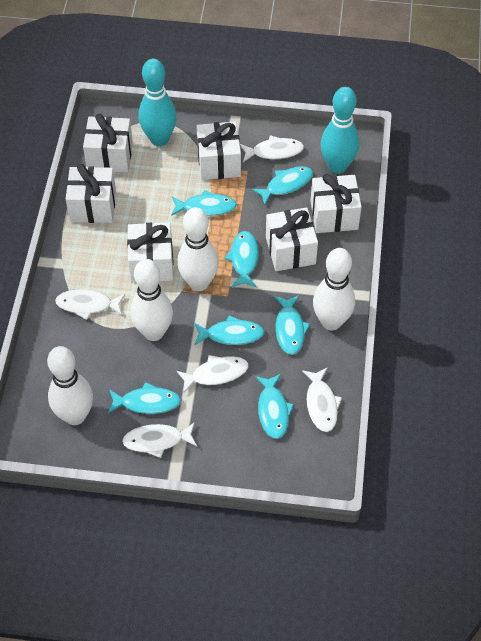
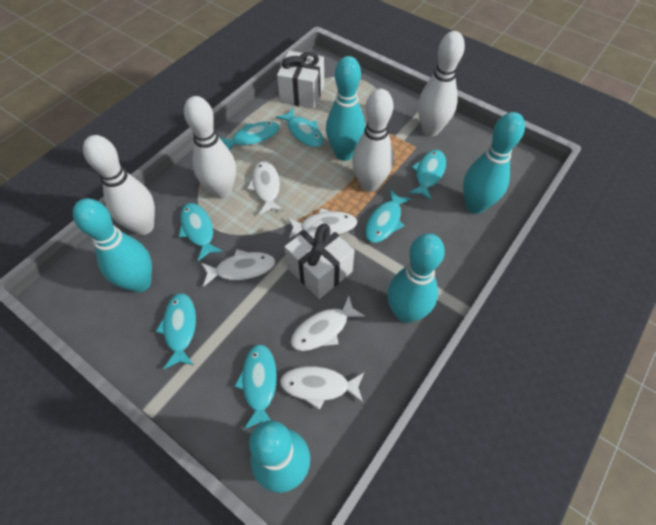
turquoise bowling pin: [139,59,177,146] [321,87,359,174] = 2 -> [73,198,152,292] [249,420,310,493] [326,56,365,161] [387,233,445,323] [463,112,525,214] = 5
white gift: [66,164,116,223] [83,114,133,172] [127,222,174,282] [196,121,241,180] [266,207,318,271] [310,174,362,233] = 6 -> [277,51,324,109] [284,220,355,299] = 2

